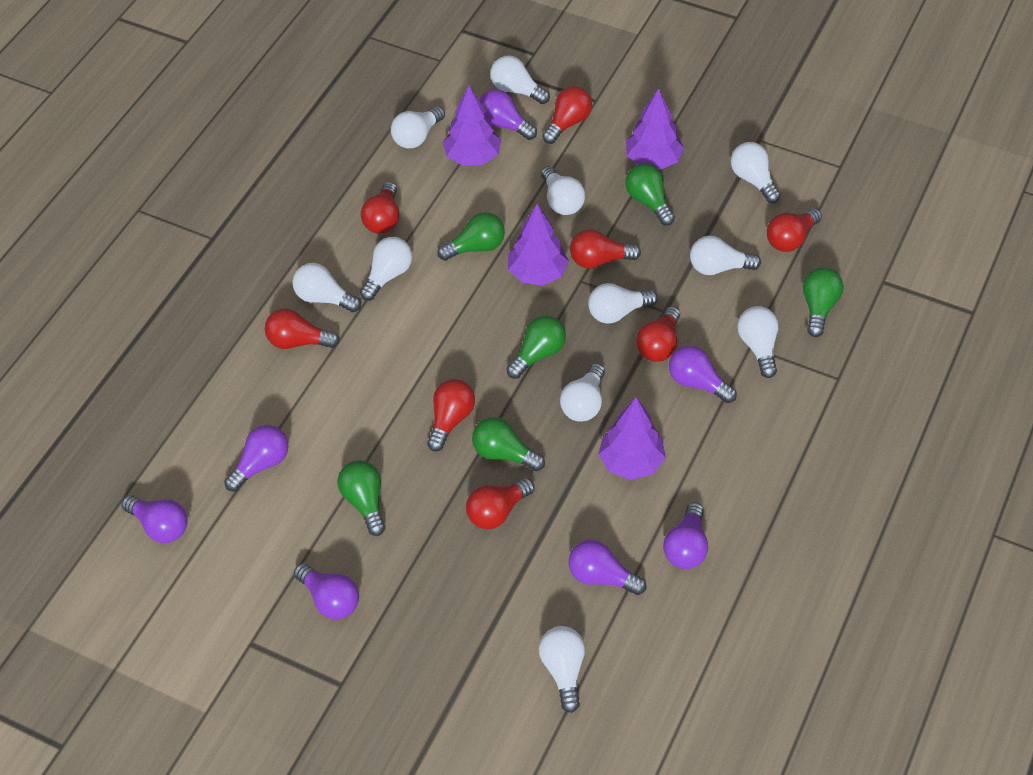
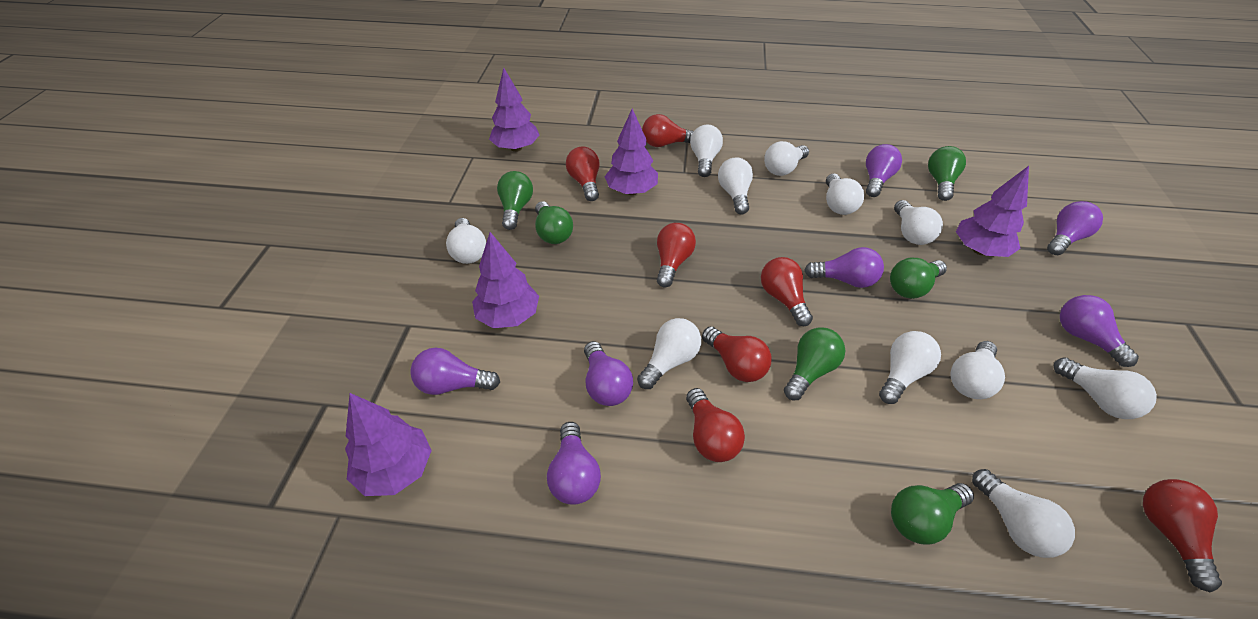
purple tree: [443,86,501,166] [508,204,569,285] [598,397,666,480] [626,88,684,170] = 4 -> [345,393,432,496] [472,232,539,328] [489,68,539,152] [605,109,658,195] [956,166,1029,257] = 5
red light bulb: [265,308,340,349] [361,182,399,234] [427,379,475,452] [466,478,535,529] [542,86,592,144] [570,229,641,269] [636,306,680,362] [767,208,822,252] = 8 -> [566,146,599,201] [642,114,694,147] [657,223,696,288] [686,388,745,462] [702,327,772,382] [761,257,813,326] [1143,479,1222,592] = 7

